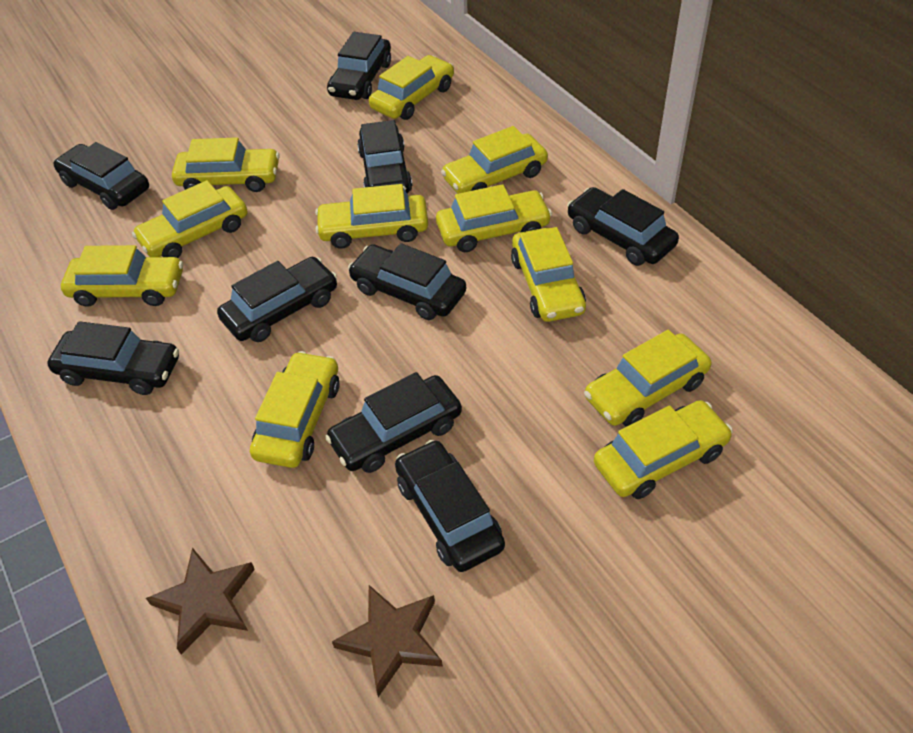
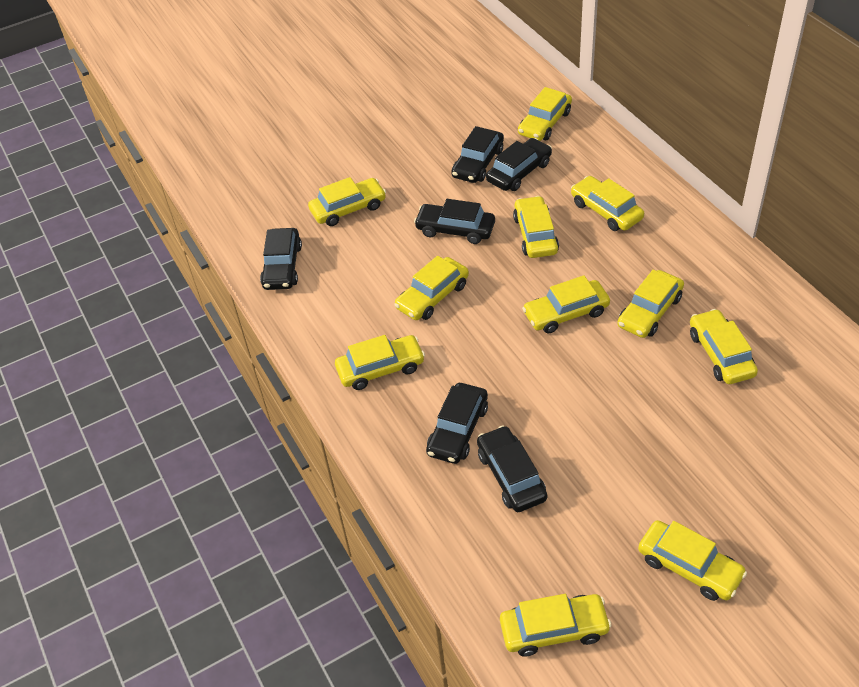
black car: [47,321,179,395] [54,142,149,210] [217,257,337,342] [325,372,462,473] [327,32,391,100] [348,243,466,320] [357,120,413,194] [395,440,505,572] [567,187,679,266] = 9 -> [260,228,302,290] [414,199,495,244] [426,383,488,464] [451,126,504,183] [477,425,547,512] [486,138,552,191] = 6
brown star: [146,548,255,654] [332,585,443,697] = 2 -> none = 0

